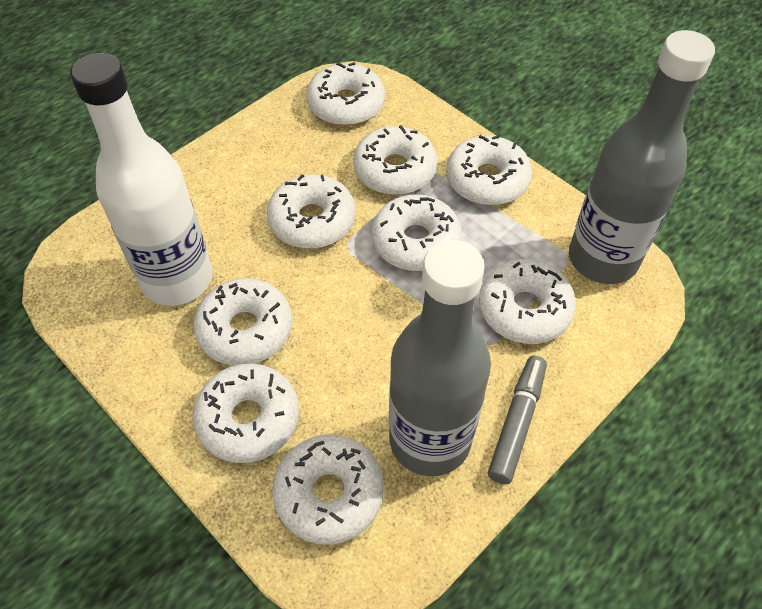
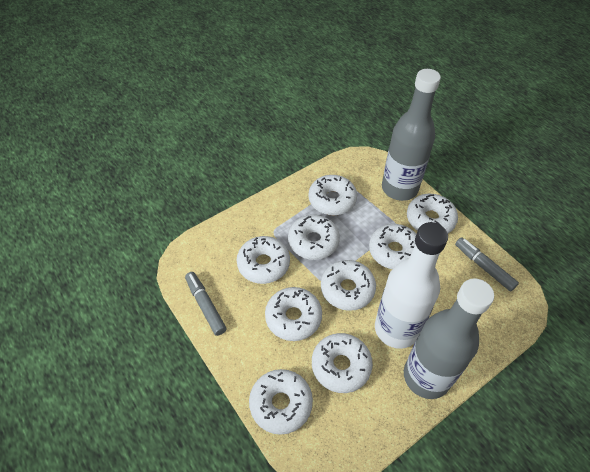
grey marker: [488,356,547,484] = 1 -> [185,272,227,336] [455,237,519,292] = 2

